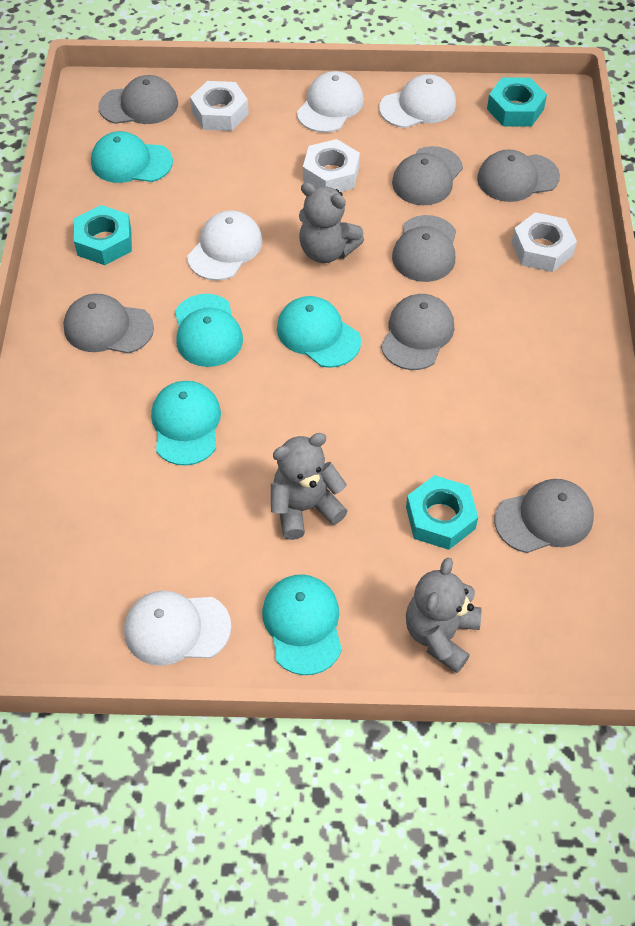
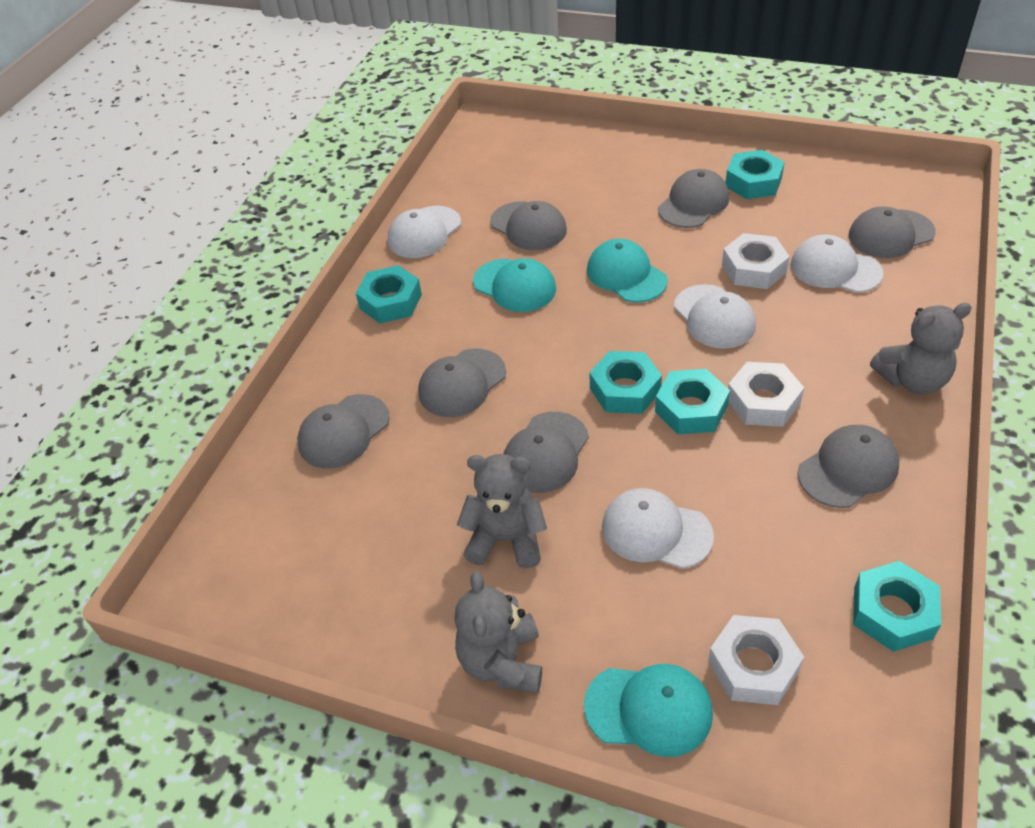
turquoise cap: [91,131,173,183] [151,381,221,466] [175,294,243,367] [262,575,342,675] [277,296,361,368] = 5 -> [473,258,556,312] [584,664,713,757] [587,239,668,303] = 3
turquoise nut: [74,205,132,265] [406,475,478,550] [487,77,547,127] = 3 -> [356,265,422,323] [590,351,662,414] [655,369,730,434] [725,150,785,199] [853,561,941,652] = 5

